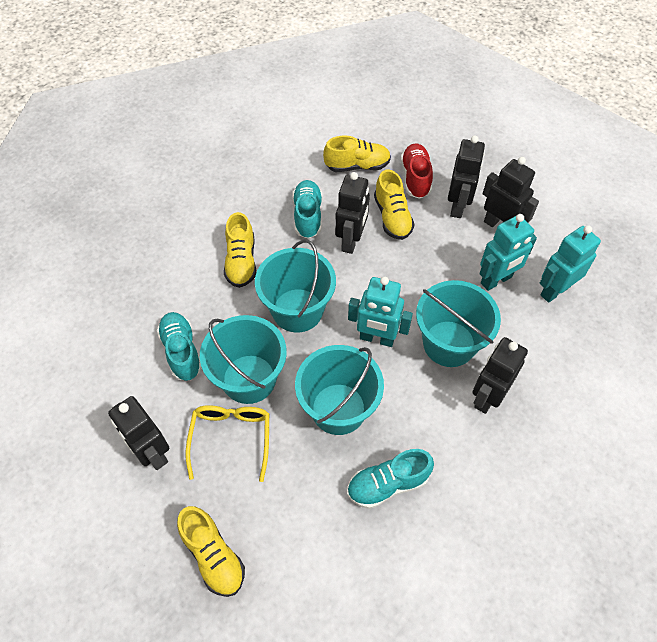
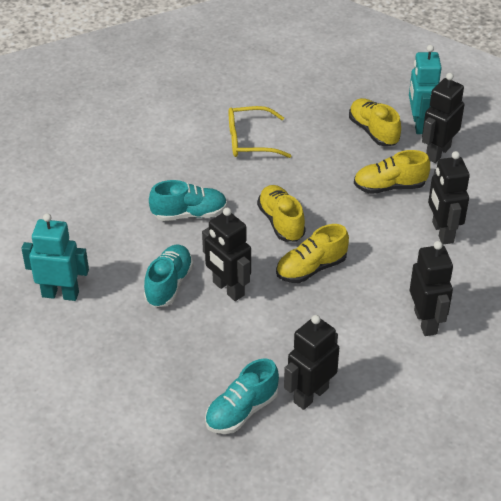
red shoe: [401,143,433,199] = 1 -> none = 0
turquoise bucket: [200,315,287,404] [255,240,336,333] [295,345,384,435] [416,280,501,367] = 4 -> none = 0
turquoise robot: [348,276,413,347] [480,214,537,291] [540,225,601,303] = 3 -> [21,213,89,301] [409,45,442,134] = 2

